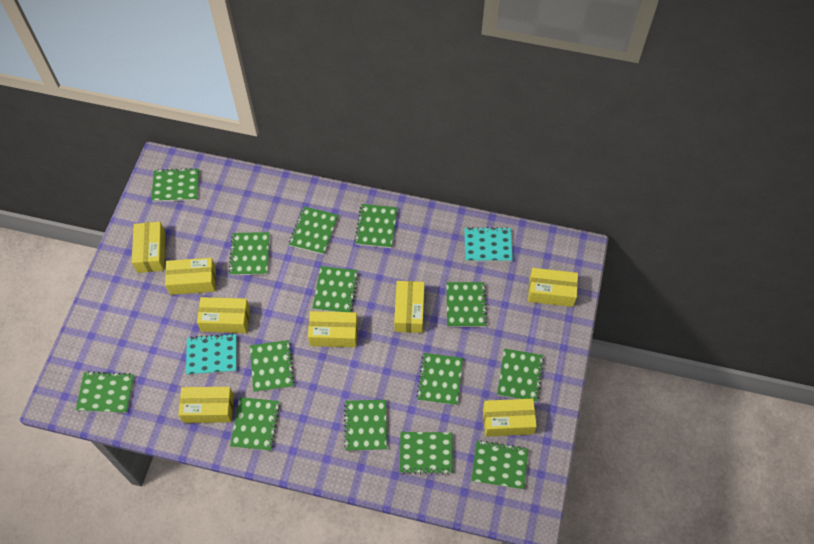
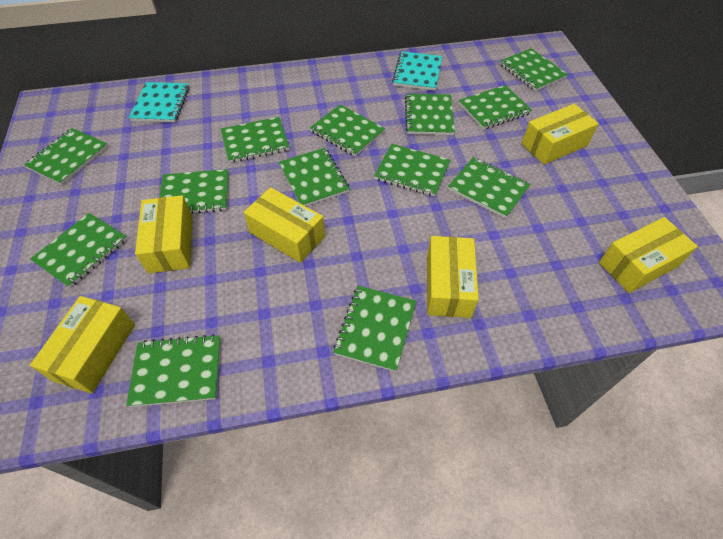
green notebook: [76,371,134,413] [151,168,199,202] [229,232,270,275] [230,397,280,451] [250,340,295,392] [289,207,338,255] [313,266,359,312] [344,400,387,451] [354,204,397,248] [400,432,453,475] [416,353,463,405] [446,282,487,327] [471,440,528,490] [497,349,544,402] = 14 -> [24,128,108,185] [30,213,127,288] [126,334,221,407] [159,169,229,214] [221,117,290,163] [279,148,350,206] [310,104,385,156] [333,286,416,372] [374,144,450,196] [405,94,455,135] [448,157,530,218] [459,85,532,130] [500,48,568,91] = 13
yellow box: [132,222,165,273] [165,258,216,295] [178,387,234,423] [197,297,250,333] [308,311,358,347] [394,281,425,333] [483,398,537,437] [528,268,578,307] = 8 -> [30,296,135,394] [135,195,192,273] [244,187,325,263] [427,236,479,318] [522,104,599,165] [599,217,698,293] = 6

